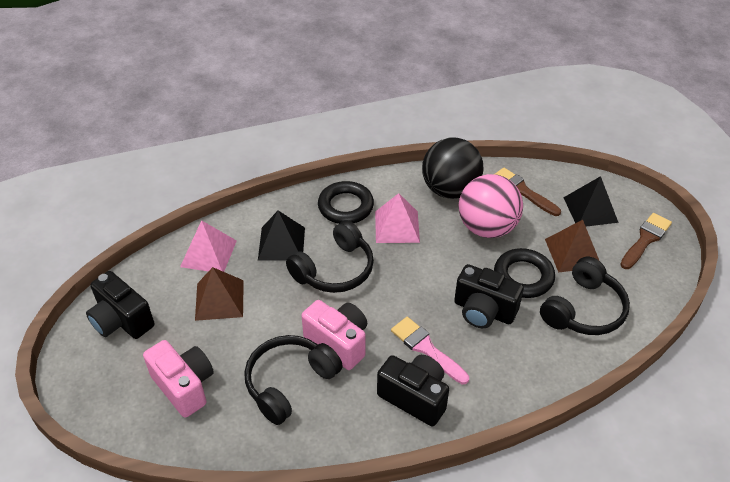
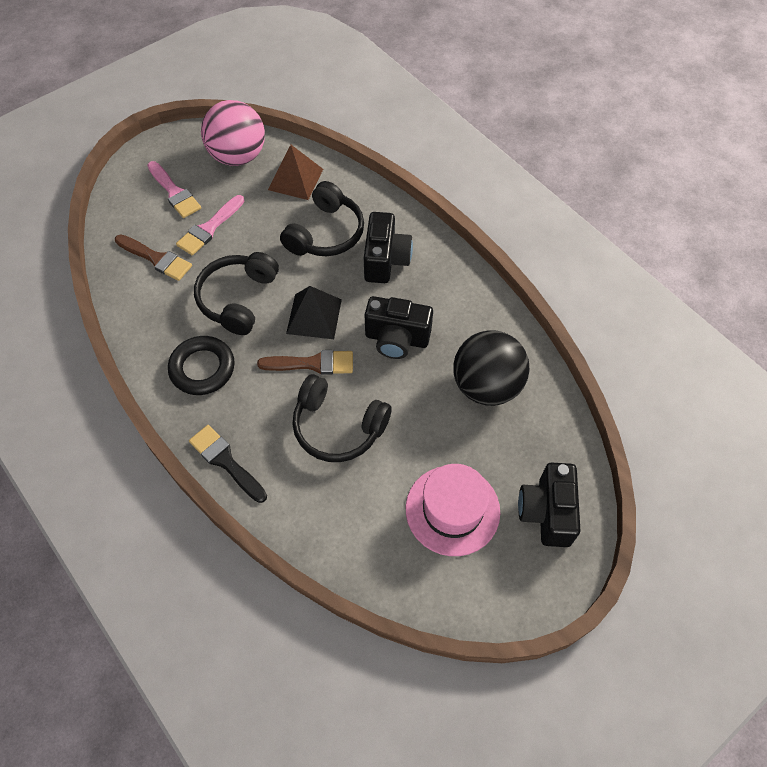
black brush: none = 0 -> [189,425,267,503] = 1
black pyramid: [258,211,305,260] [563,176,619,227] = 2 -> [286,286,342,339] = 1
black ring: [318,181,374,224] [494,248,555,298] = 2 -> [168,336,235,395] = 1
brown pyramid: [195,267,244,321] [545,220,599,273] = 2 -> [268,145,323,200] = 1
pink brush: [391,317,469,384] = 1 -> [147,161,201,218] [176,195,244,255] = 2
pink camera: [143,340,214,418] [301,300,367,370] = 2 -> none = 0
pink hat: none = 0 -> [406,464,500,556] = 1
pink pyramid: [180,220,237,272] [375,193,420,243] = 2 -> none = 0

